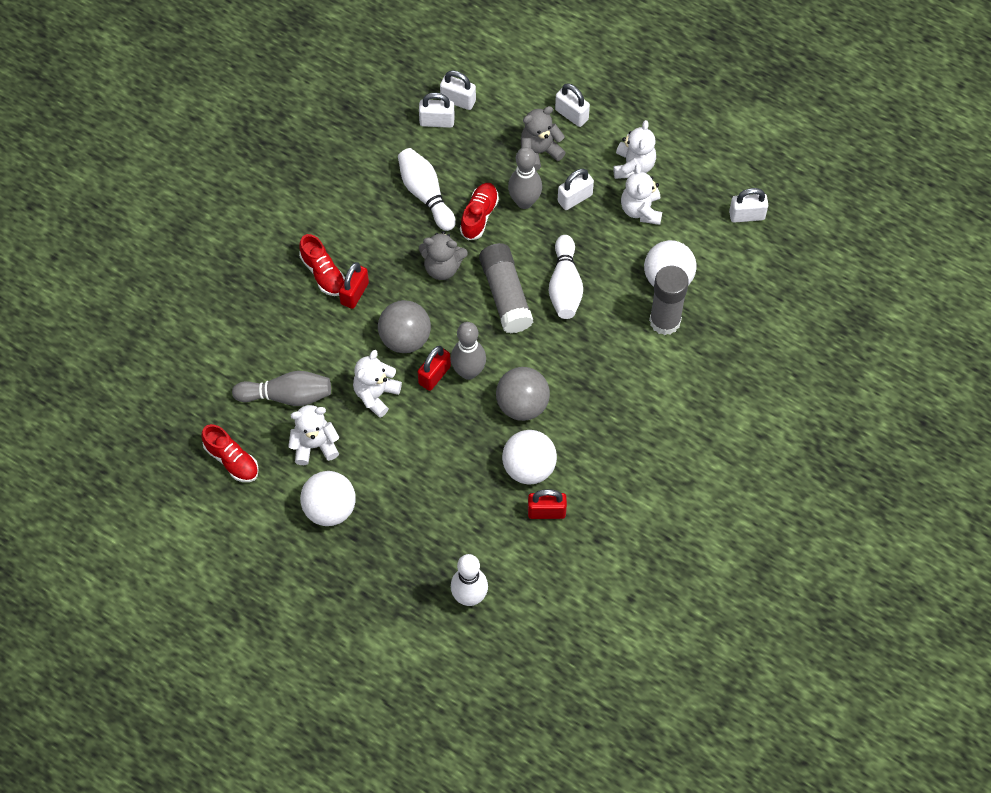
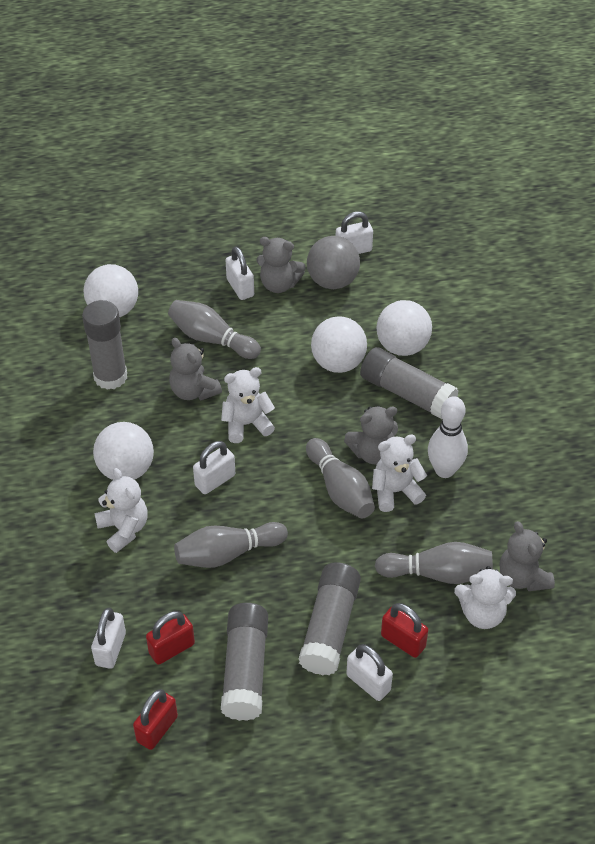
grey ball: [378,300,431,353] [496,367,550,421] = 2 -> [307,236,360,289] = 1
grey bowling pin: [232,371,331,406] [451,322,486,380] [508,147,542,209] = 3 -> [168,300,261,359] [174,522,288,568] [306,438,375,518] [375,542,493,584] = 4
grey glue stick: [479,243,533,333] [649,265,689,335] = 2 -> [82,300,127,390] [221,603,268,721] [298,562,361,675] [360,347,459,419] = 4
grey teddy bear: [419,231,468,280] [521,106,566,171] = 2 -> [169,338,222,400] [256,237,306,293] [344,406,398,464] [500,521,555,591] = 4
red shoe: [201,424,259,482] [299,234,345,296] [460,183,499,240] = 3 -> none = 0
white ball: [300,471,356,526] [502,430,557,484] [644,240,696,287] = 3 -> [84,264,138,318] [93,422,154,480] [311,316,367,373] [377,300,432,356] = 4
white bowling pin: [398,148,456,231] [451,554,488,606] [549,235,583,319] = 3 -> [428,396,468,478] = 1

